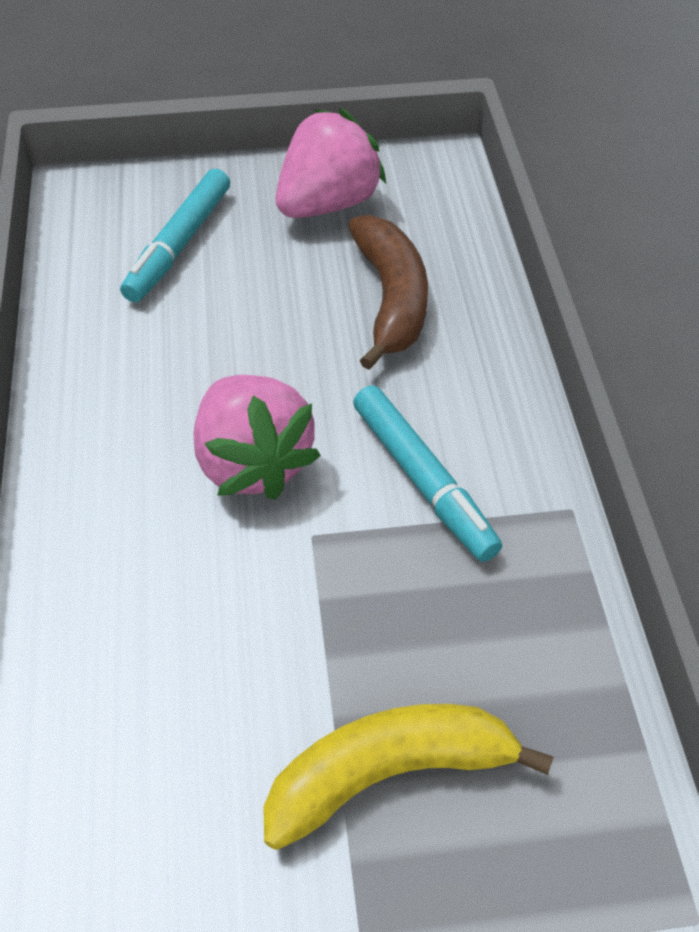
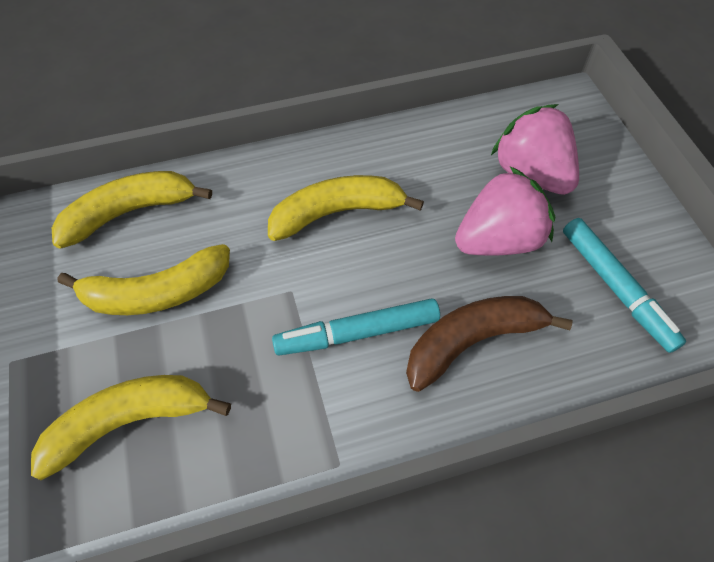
yellow banana: [263,704,553,850] = 1 -> [31,375,231,480] [52,171,212,249] [57,244,230,315] [268,175,424,241] = 4

